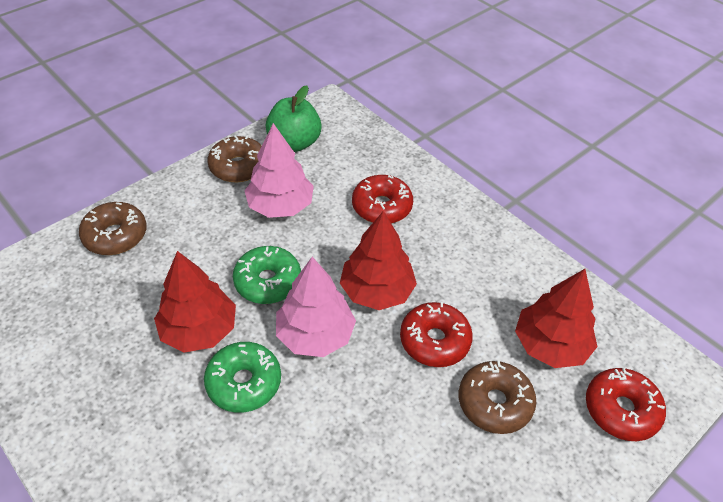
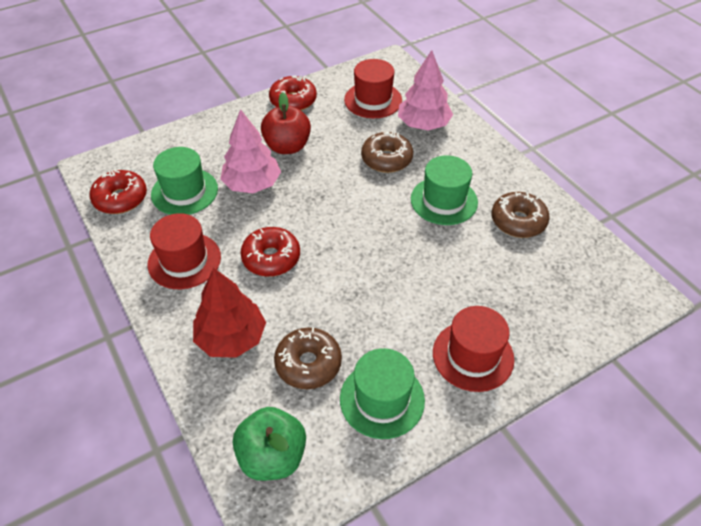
green donut: [204,342,281,413] [233,246,301,304] = 2 -> none = 0
green hat: none = 0 -> [151,147,218,215] [340,348,425,439] [411,155,478,225] = 3
red apple: none = 0 -> [261,92,311,154] = 1
red hat: none = 0 -> [148,213,221,289] [344,59,402,118] [433,306,514,392] = 3
red tree: [154,251,236,353] [340,211,417,310] [515,269,598,368] = 3 -> [193,268,266,358] = 1

